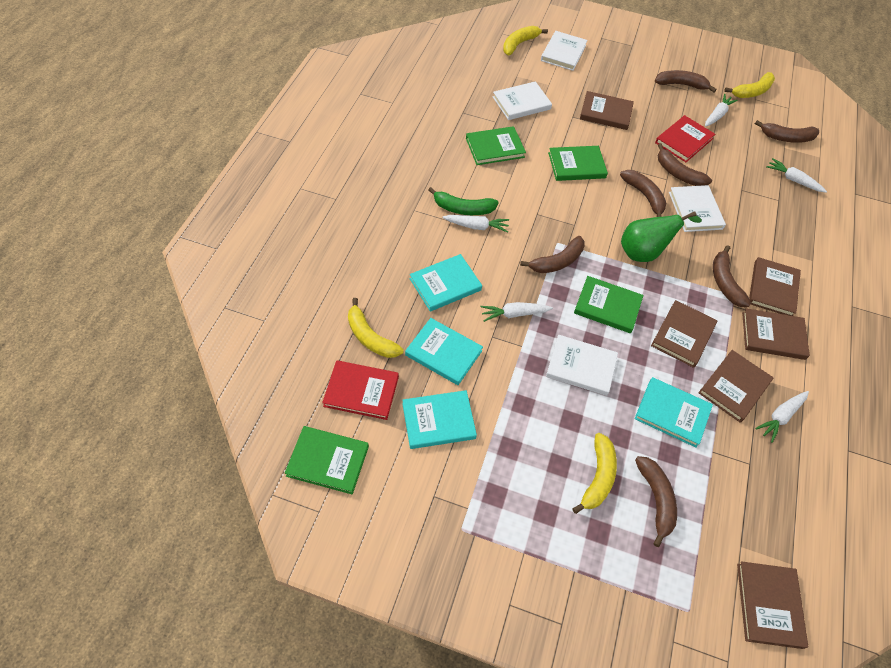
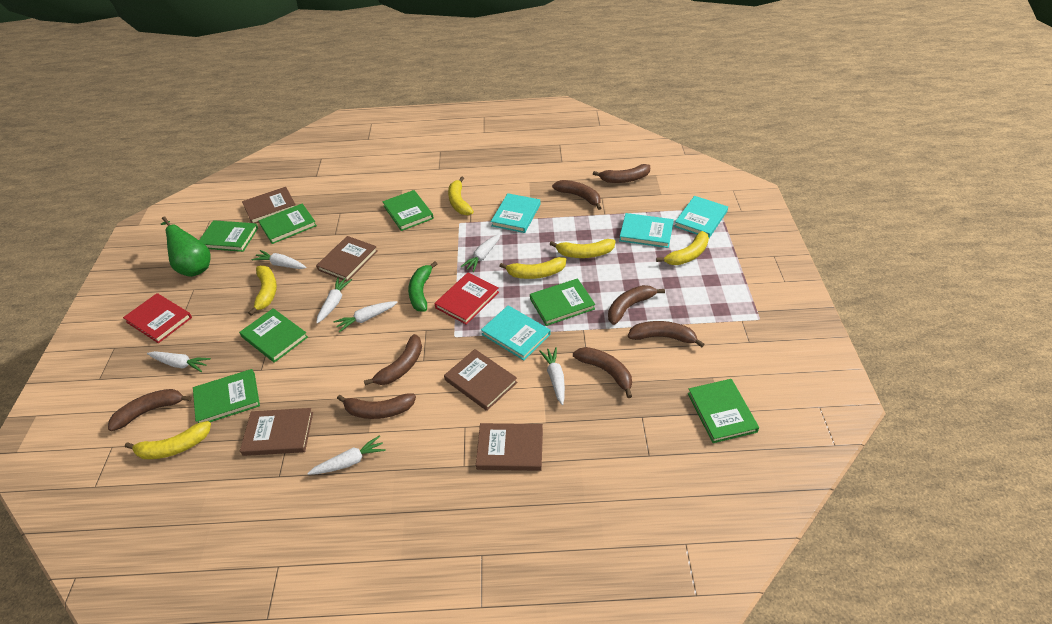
brown banana: [520,236,585,273] [620,170,666,217] [635,456,677,547] [655,70,717,92] [658,143,712,186] [713,245,751,307] [755,120,819,143] = 7 -> [108,389,192,431] [337,394,416,419] [364,334,422,385] [552,180,601,210] [573,347,632,398] [593,164,650,183] [608,285,665,325] [628,321,704,347] = 8
brown book: [580,91,634,130] [651,300,717,368] [698,350,773,423] [737,561,808,649] [742,308,810,360] [749,257,801,316] = 6 -> [240,408,313,456] [242,187,296,223] [316,236,378,282] [444,349,517,411] [476,423,543,471] = 5
green book: [285,426,369,494] [466,126,526,165] [548,146,608,181] [574,276,643,333] = 4 -> [193,369,260,423] [199,220,258,252] [239,308,308,363] [259,203,317,244] [383,190,434,231] [530,278,595,326] [688,379,759,443] = 7
white book: [493,81,552,120] [541,31,587,71] [546,335,618,396] [669,185,726,232] = 4 -> none = 0
white carrot: [443,215,509,233] [480,302,553,322] [705,94,738,127] [755,391,809,443] [766,158,827,193] = 5 -> [147,351,211,372] [252,250,307,269] [307,435,386,475] [316,277,352,324] [334,301,398,332] [461,234,501,272] [539,347,565,405] = 7
yellow banana: [348,298,404,358] [503,26,548,55] [572,433,617,514] [724,72,775,98] = 4 -> [125,421,211,459] [248,265,277,316] [448,176,474,215] [499,257,566,279] [550,239,616,258] [656,231,709,265] = 6

